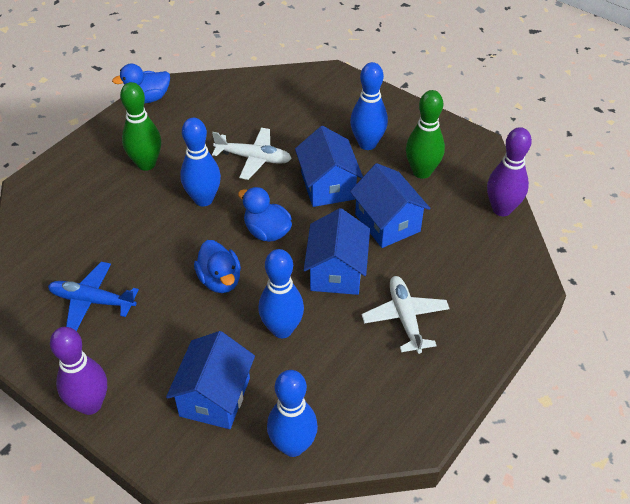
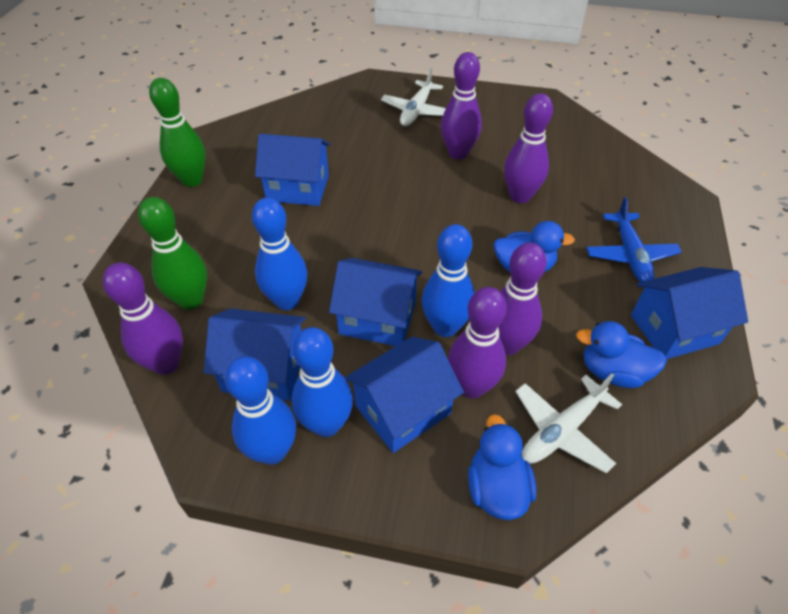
blue house: [166,331,255,429] [295,126,363,207] [304,208,370,295] [350,163,431,248] = 4 -> [204,308,306,401] [255,134,330,206] [329,258,422,346] [345,337,464,453] [631,267,748,359] = 5
purple bowling pin: [50,327,107,415] [487,127,532,216] = 2 -> [103,262,183,375] [441,52,482,159] [448,287,507,398] [498,242,547,355] [504,93,553,203] = 5

